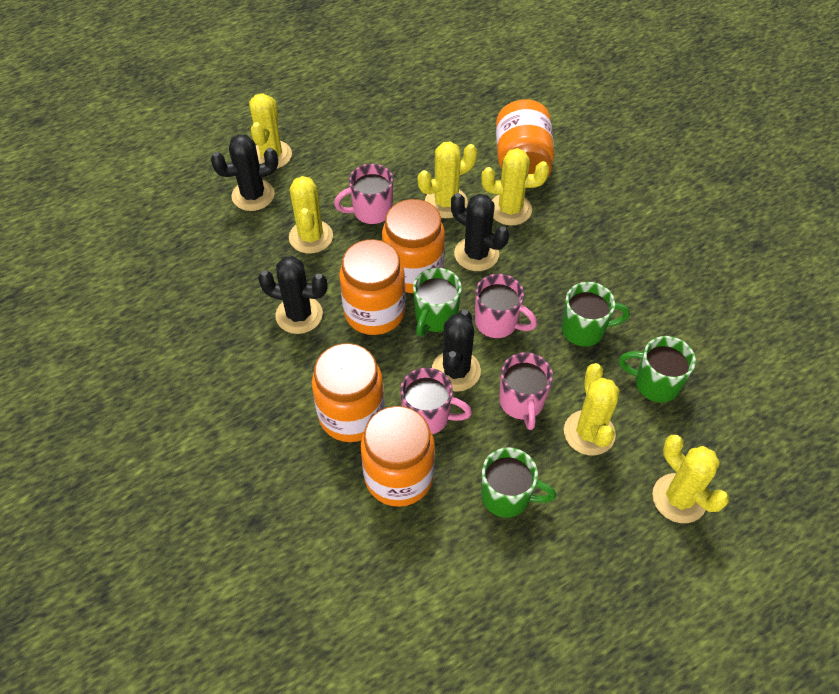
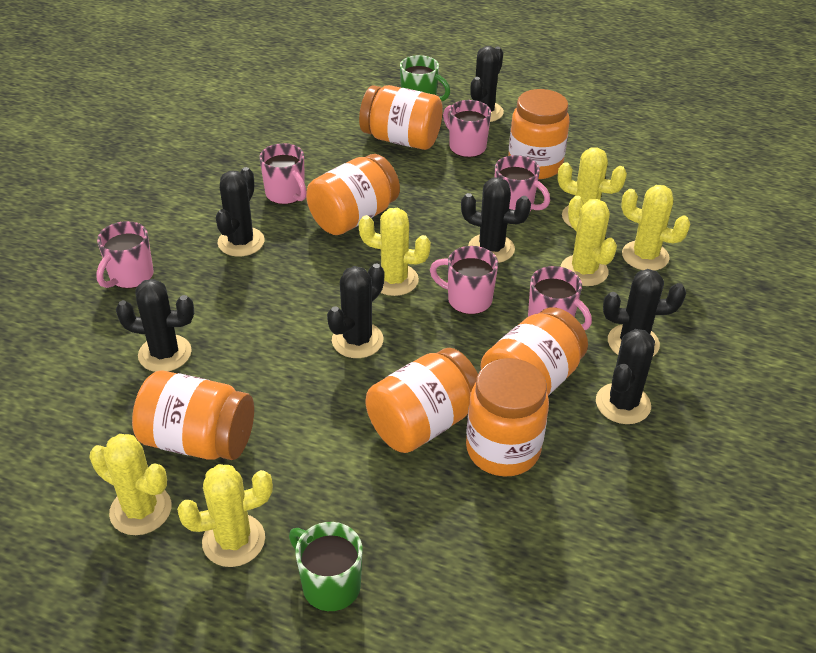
black cactus: [211,134,278,211] [258,256,327,334] [432,309,481,392] [451,193,509,271] = 4 -> [116,279,194,372] [216,167,265,257] [327,264,384,358] [461,178,531,263] [470,46,504,122] [596,329,655,424] [603,269,686,356] = 7
green mug: [413,268,462,336] [481,447,556,518] [562,282,630,347] [619,336,696,403] = 4 -> [289,522,362,612] [400,55,450,101] = 2
orange jar: [312,343,385,442] [339,239,406,335] [361,406,435,507] [382,199,445,293] [496,99,554,178] = 5 -> [132,370,254,460] [306,154,400,235] [359,85,443,150] [366,348,478,453] [466,358,549,476] [481,307,588,396] [508,89,570,179] = 7
pink mug: [334,164,393,225] [400,368,472,434] [475,274,537,338] [499,352,553,430] = 4 -> [96,221,154,289] [259,143,307,205] [430,246,498,315] [443,100,491,157] [495,155,550,211] [528,266,592,330] = 6

